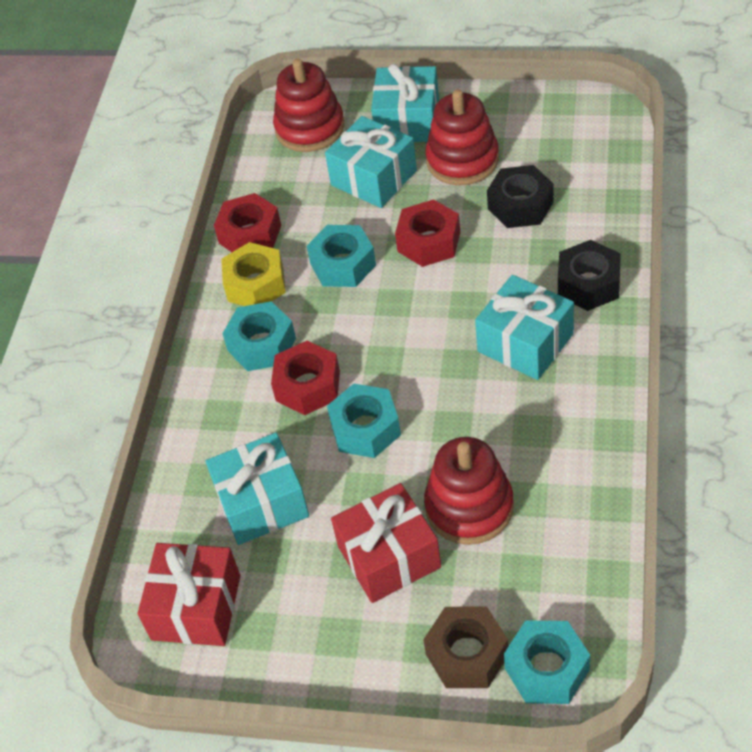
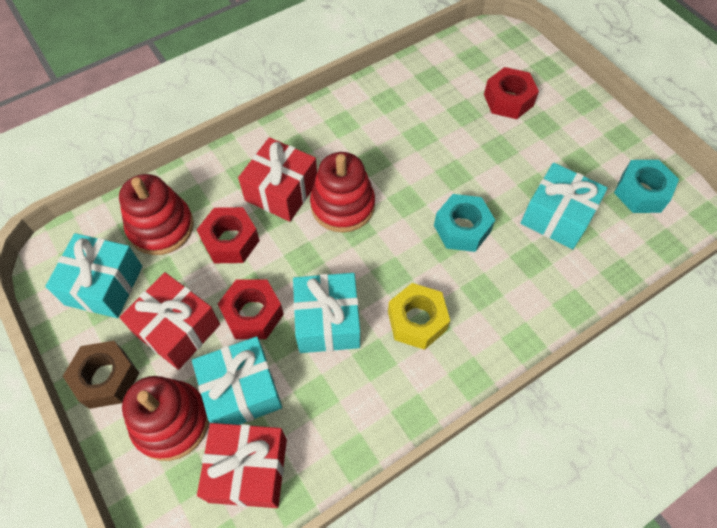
black nut: [487,165,554,228] [558,240,621,311] = 2 -> none = 0
red gift: [138,543,240,646] [331,483,441,603] = 2 -> [120,272,220,370] [197,423,287,508] [238,137,317,222] = 3
turquoise nut: [222,301,296,371] [307,225,376,287] [327,384,401,458] [504,620,590,704] = 4 -> [434,194,495,252] [614,160,679,213] = 2

